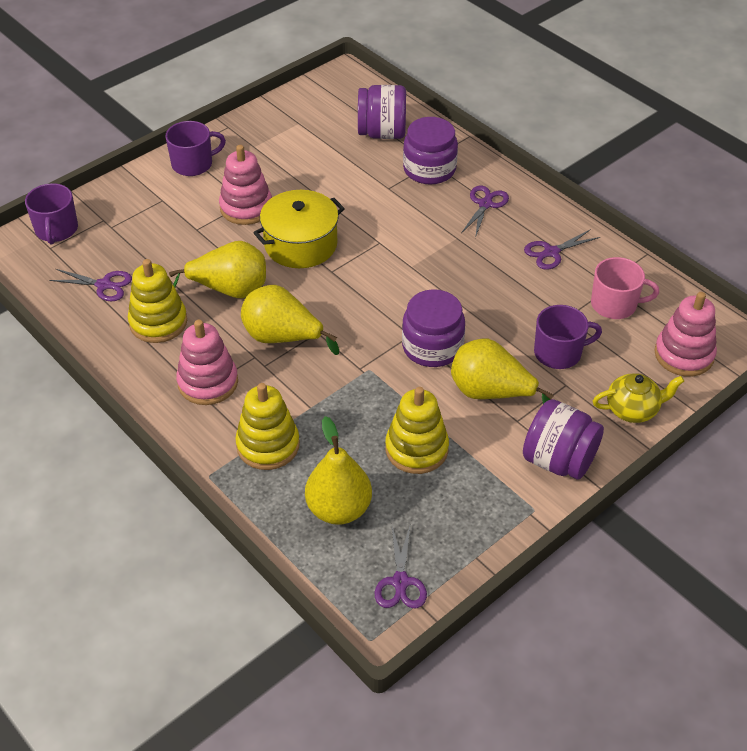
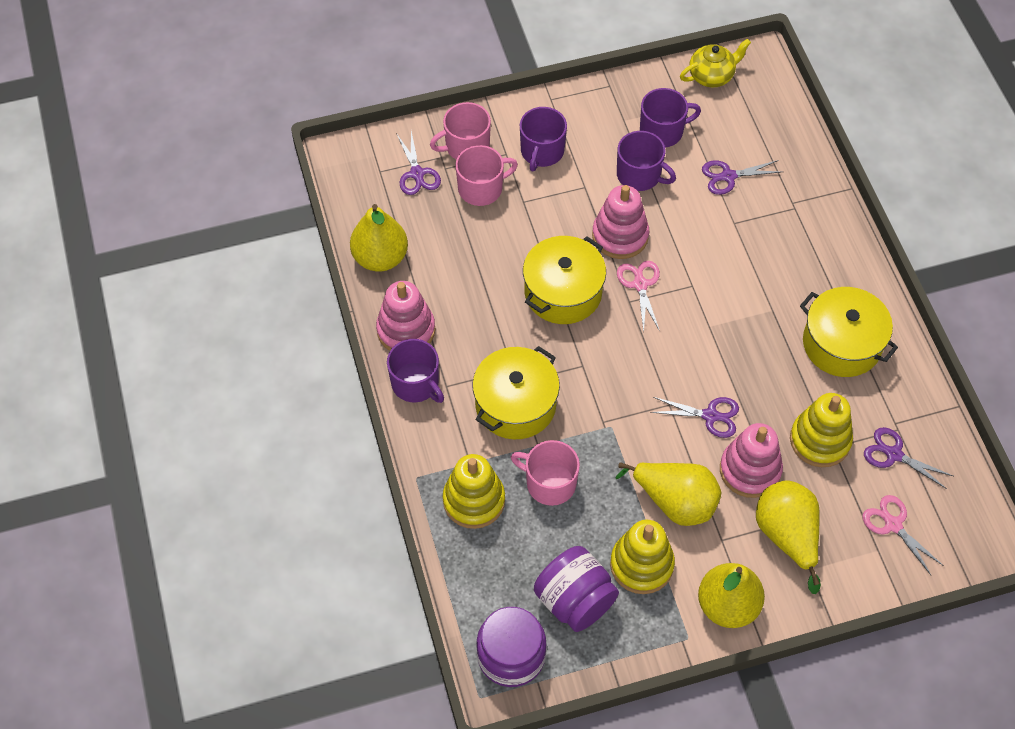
pink mug: [591,257,659,319] = 1 -> [430,102,491,159] [455,145,518,206] [511,440,580,506] = 3
pink scissors: none = 0 -> [617,261,660,332] [862,495,944,576] = 2
purple jar: [358,85,406,139] [402,289,465,367] [403,117,458,185] [523,399,604,480] = 4 -> [476,607,547,687] [534,546,619,632] = 2
purple mug: [25,183,78,244] [165,121,226,176] [534,305,602,369] = 3 -> [387,339,444,403] [520,107,567,171] [617,131,676,191] [640,88,701,147] = 4
yellow pot: [253,190,345,268] = 1 -> [472,346,560,439] [523,236,606,324] [800,287,898,377] = 3

